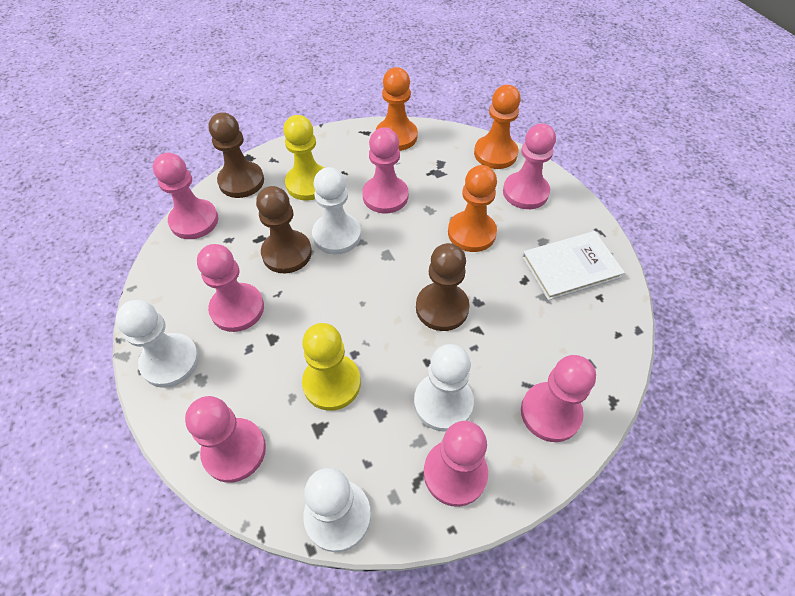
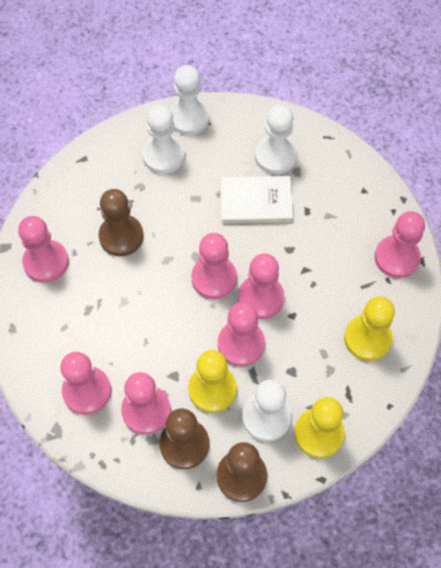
orange pawn: [376,67,418,151] [448,165,497,252] [474,85,521,169] = 3 -> none = 0
yellow pawn: [283,115,325,201] [302,323,361,411] = 2 -> [188,350,237,413] [294,397,345,458] [344,296,395,361] = 3

